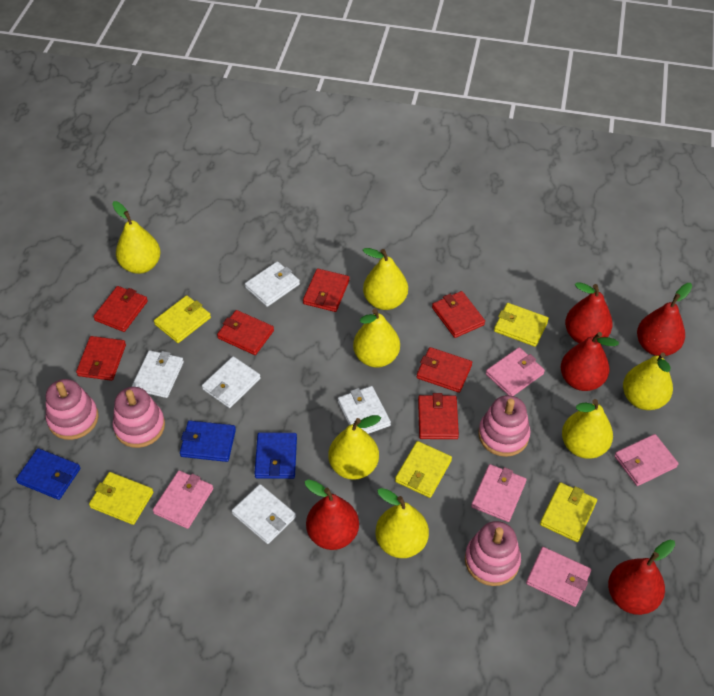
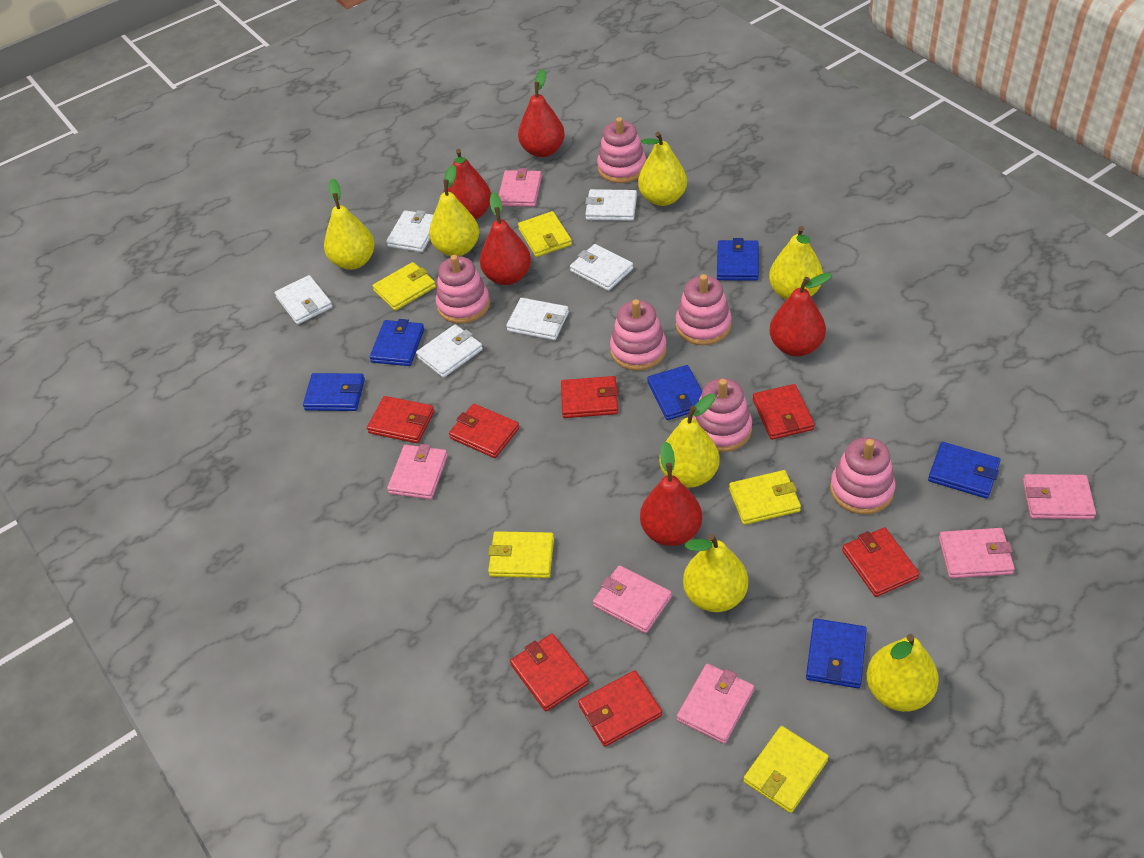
blue wallet: [16,448,81,500] [180,420,236,462] [254,432,297,479] = 3 -> [303,373,365,411] [370,319,424,366] [647,365,702,420] [717,238,759,281] [806,619,867,688] [928,442,1001,499] = 6
pink stacking toy: [46,379,99,440] [113,387,165,448] [465,521,521,586] [478,395,530,457] = 4 -> [436,255,490,324] [597,117,646,183] [610,299,667,371] [676,274,732,345] [693,378,752,452] [830,437,896,514] = 6
pink wallet: [153,470,213,529] [471,464,526,522] [486,347,545,396] [526,547,591,607] [614,434,678,486] = 5 -> [387,444,448,499] [499,168,542,207] [593,565,672,634] [677,664,754,744] [939,528,1015,578] [1023,474,1096,519] = 6
white wallet: [132,350,184,398] [202,356,261,408] [232,484,296,544] [245,261,300,307] [338,386,391,434] = 5 -> [275,275,333,325] [386,210,433,252] [416,324,483,378] [506,298,569,340] [570,244,633,291] [585,189,637,221] = 6

